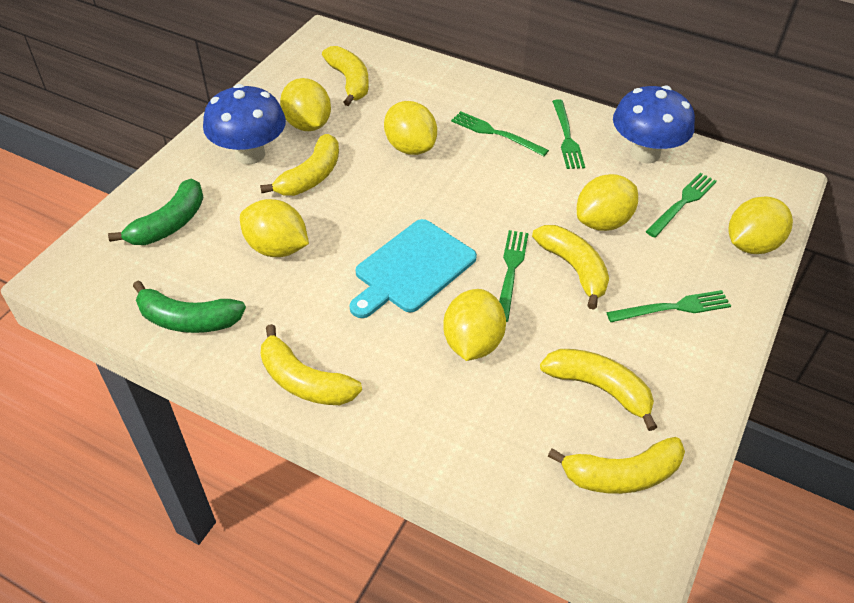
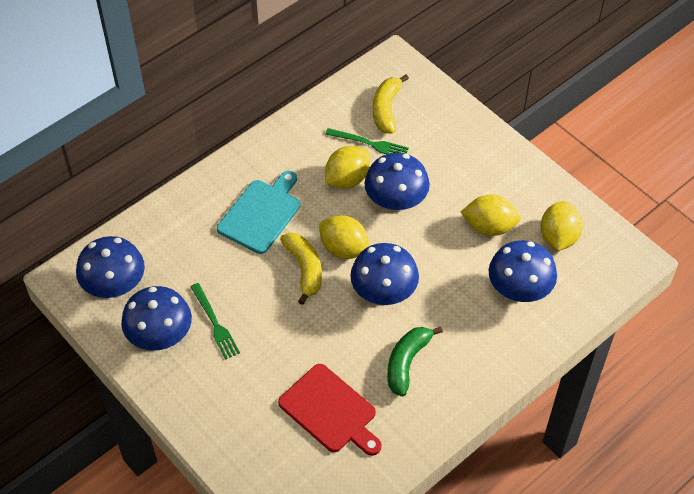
blue mushroom: [203,84,286,164] [613,85,695,163] = 2 -> [76,236,145,298] [121,286,192,351] [350,243,419,305] [364,153,430,212] [489,240,557,302] = 5
green banana: [108,179,204,245] [133,280,246,333] = 2 -> [387,327,443,397] = 1
green fork: [451,111,549,156] [499,230,529,322] [552,99,585,169] [606,290,731,322] [645,173,717,238] = 5 -> [191,283,240,360] [325,128,409,154] = 2
red cutting board: none = 0 -> [278,364,382,456] = 1
yellow banana: [260,134,339,196] [261,324,362,405] [322,46,369,106] [532,225,609,310] [540,349,657,431] [548,437,685,494] = 6 -> [280,233,322,305] [373,74,409,134] = 2
yellow lemon: [240,199,309,257] [280,78,331,131] [384,101,437,155] [443,289,506,361] [577,174,638,231] [728,196,793,254] = 6 -> [319,215,369,259] [325,146,370,188] [461,194,521,236] [540,201,583,251] = 4

